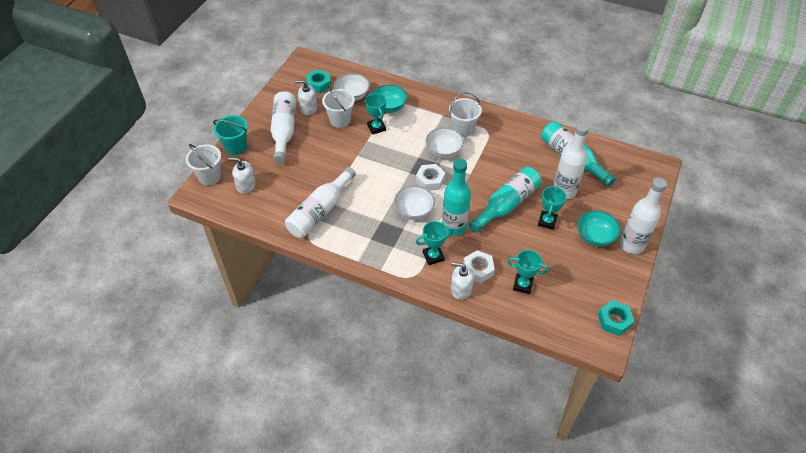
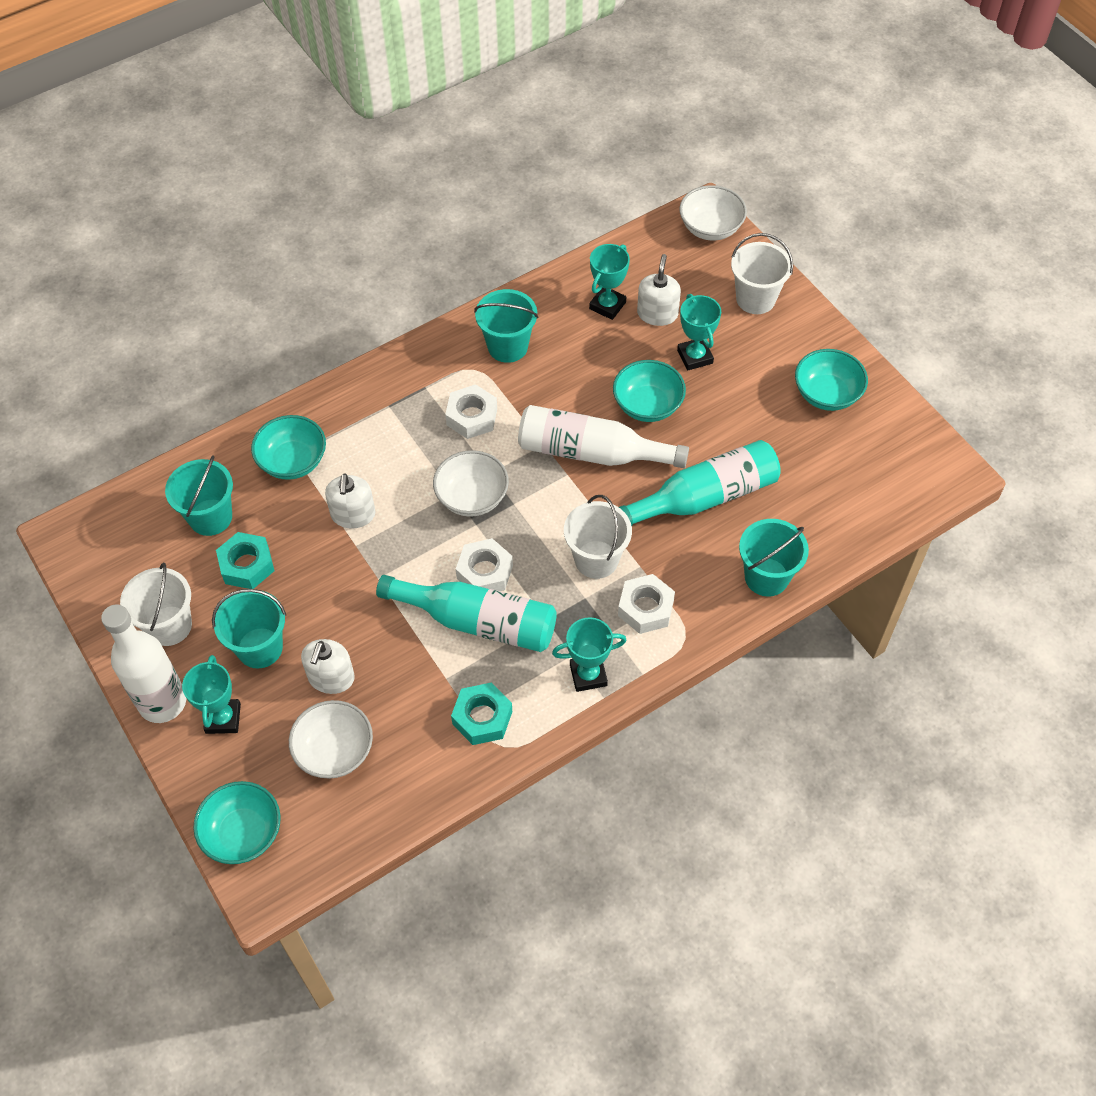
turquoise bottle: [442,159,471,236] [469,167,541,233] [541,121,616,187] = 3 -> [376,575,557,652] [619,440,781,526] = 2
turquoise bowl: [372,84,407,113] [577,210,621,246] = 2 -> [193,781,281,864] [251,415,326,480] [613,360,686,422] [795,349,868,411] = 4
turquoise bucket: [213,115,248,155] = 1 -> [165,456,233,536] [212,589,286,668] [474,289,538,363] [739,519,809,597] = 4
white bottle: [271,91,296,163] [285,167,356,238] [553,122,589,199] [620,177,667,254] = 4 -> [101,604,186,723] [518,405,689,468] = 2
white nut: [416,164,445,191] [463,250,495,283] = 2 -> [445,384,497,439] [456,538,513,591] [618,574,675,634] = 3

